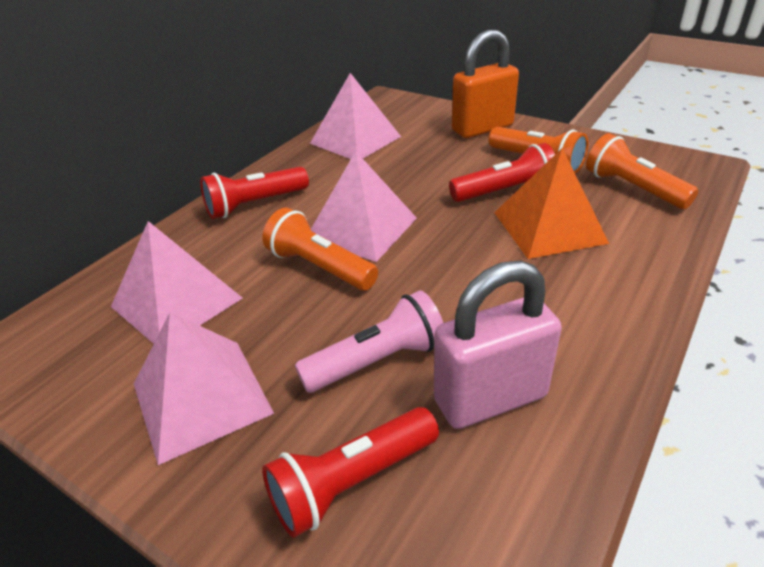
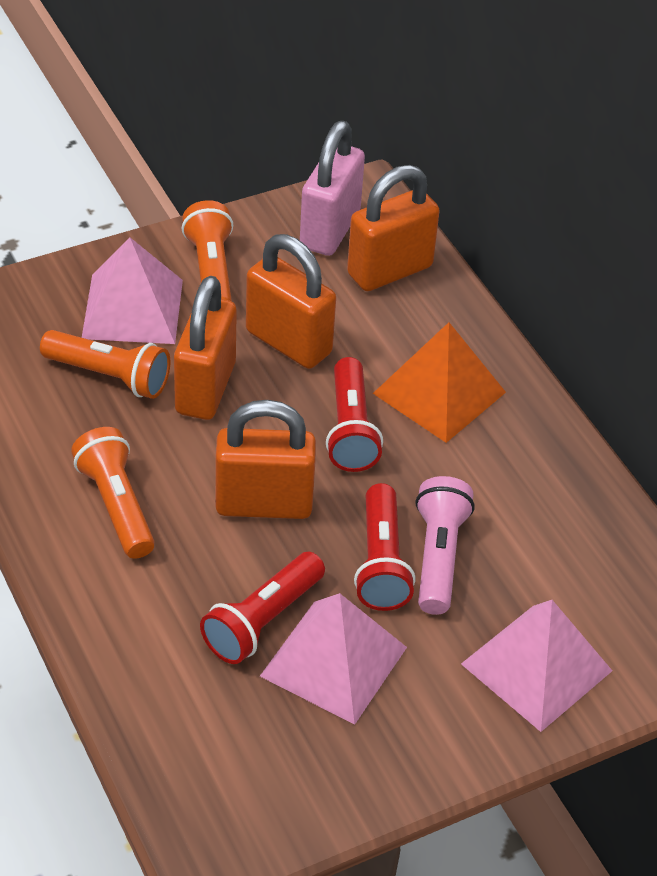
orange padlock: [452,30,519,138] = 1 -> [174,276,237,420] [215,400,316,519] [246,234,336,369] [347,165,440,291] = 4
pink pyramid: [111,221,243,344] [134,312,274,465] [310,73,401,159] [311,151,417,262] = 4 -> [82,237,183,344] [260,593,407,725] [461,600,612,732] = 3

